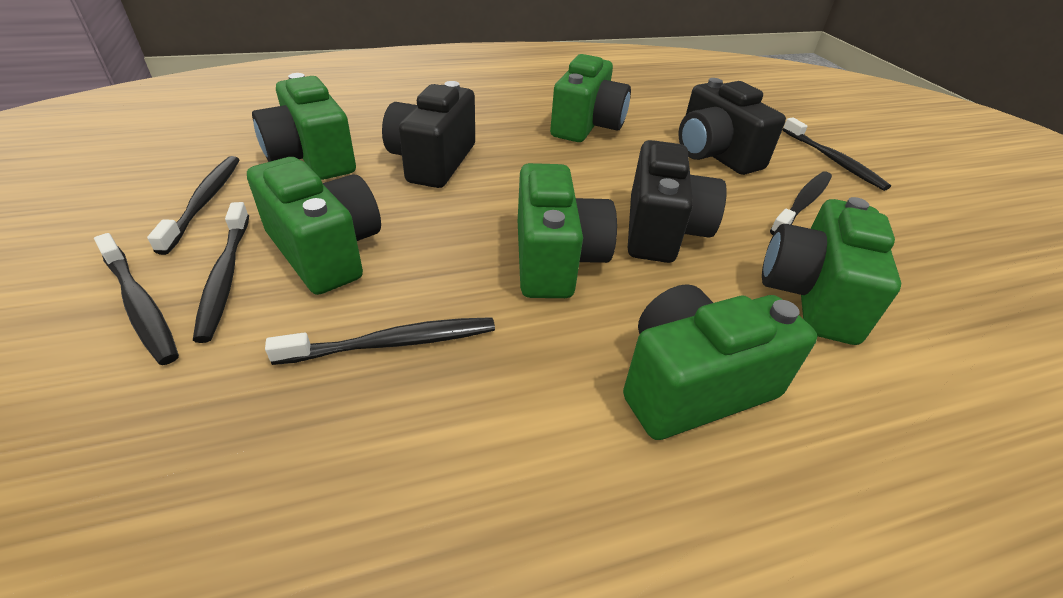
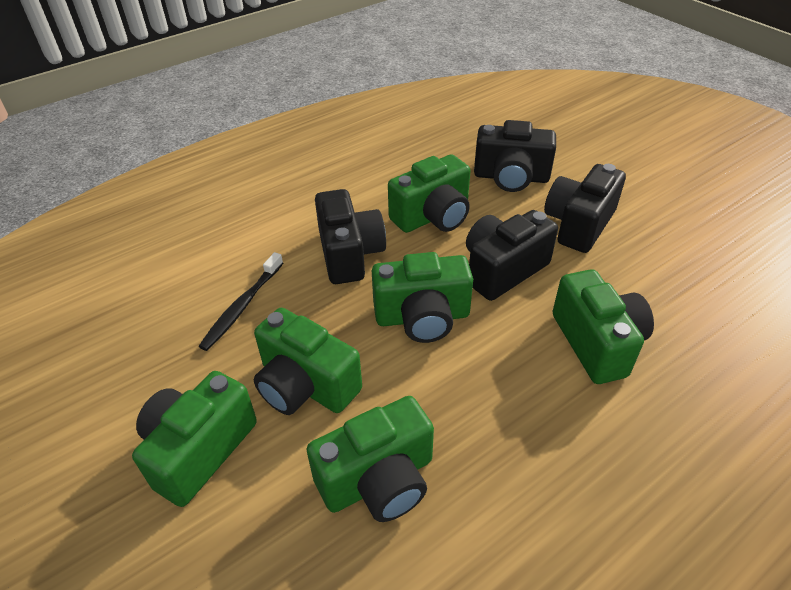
black camera: [382,81,475,188] [628,140,727,263] [679,78,786,175] = 3 -> [315,189,386,284] [466,210,558,301] [474,120,556,192] [544,164,626,253] = 4
black toothbrush: [94,233,179,365] [147,156,240,255] [193,202,249,343] [265,317,495,365] [770,171,832,235] [783,117,891,191] = 6 -> [198,252,283,351] = 1

